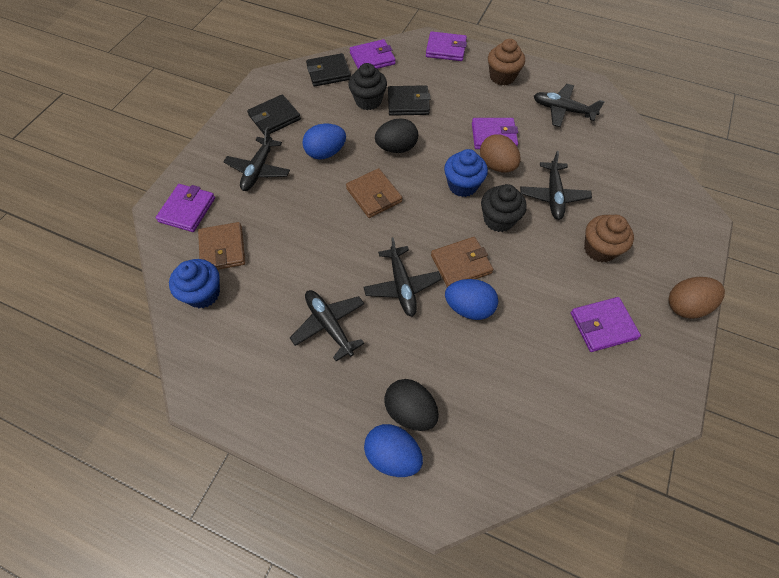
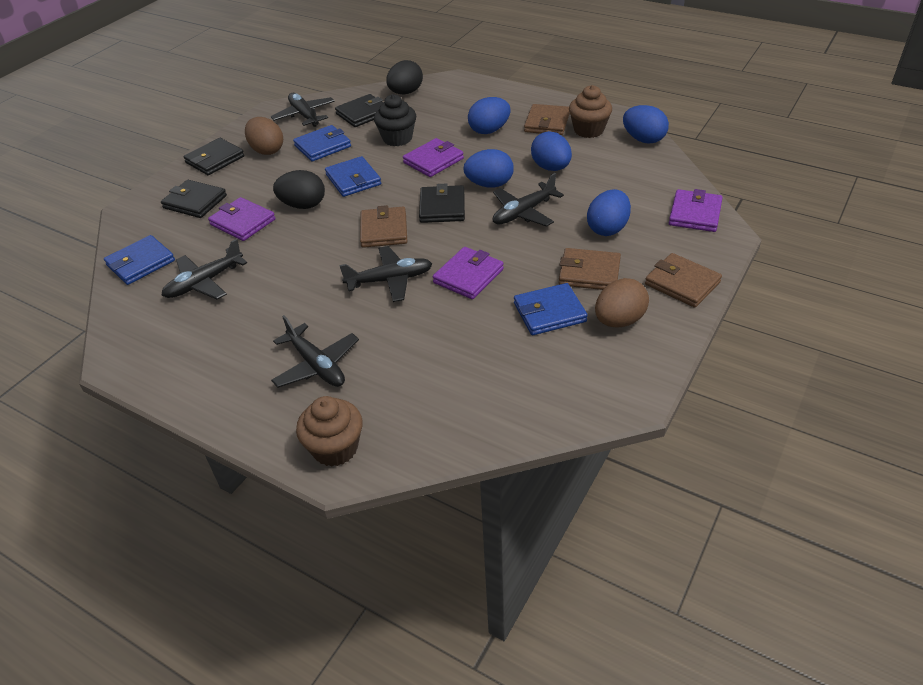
black cupcake: [348,63,387,110] [481,184,527,232] = 2 -> [374,94,416,146] = 1
black wallet: [247,94,301,135] [306,53,351,87] [388,85,430,116] = 3 -> [161,180,227,218] [183,138,245,175] [335,94,383,127] [419,183,465,223] = 4
blue cupcake: [169,259,220,308] [444,149,488,197] = 2 -> none = 0
blue egg: [302,124,346,159] [364,424,423,477] [445,279,498,320] = 3 -> [463,149,514,188] [468,97,510,134] [531,131,572,171] [587,189,631,236] [623,105,669,144] = 5
blue wallet: none = 0 -> [104,235,175,285] [293,125,351,161] [325,156,381,197] [514,283,588,335] = 4
brown wallet: [198,222,245,270] [346,168,402,218] [431,237,493,287] = 3 -> [360,205,407,248] [524,104,570,135] [559,248,621,290] [645,253,722,308] = 4
purple wallet: [156,184,215,232] [350,39,396,69] [426,31,467,61] [472,118,518,149] [571,297,641,352] = 5 -> [208,197,276,241] [403,138,464,177] [433,247,504,299] [669,189,723,232] = 4

